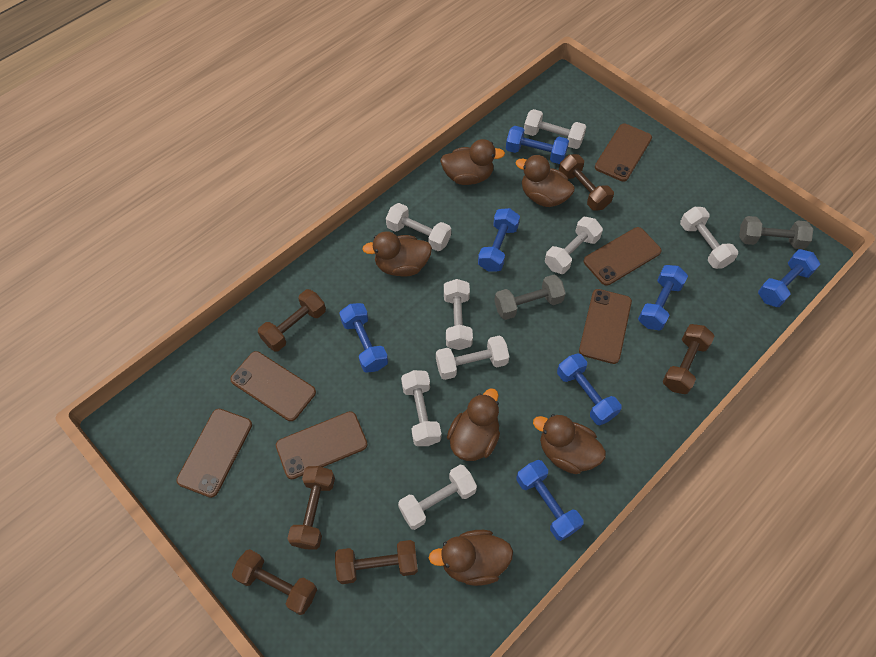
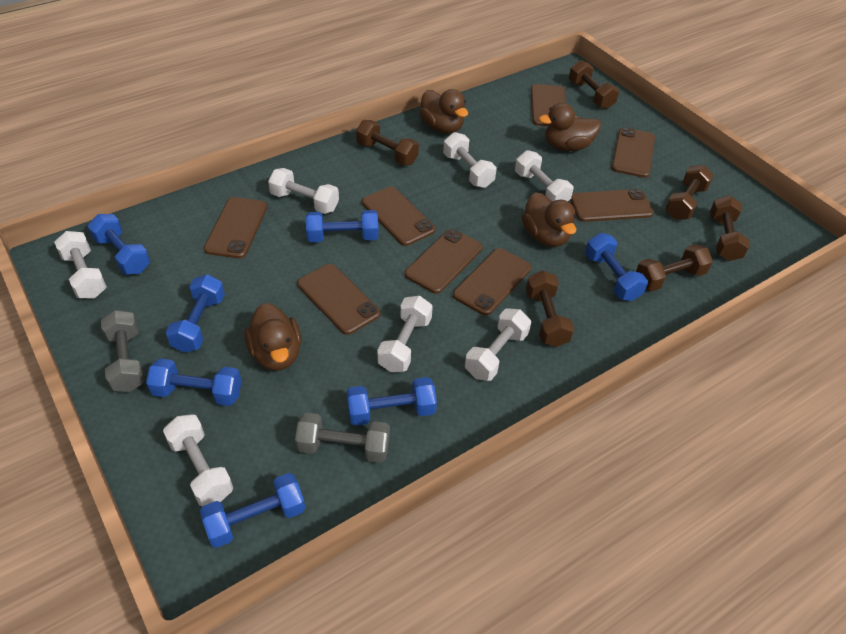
brown duck: [362,231,432,277] [429,530,513,586] [440,139,505,185] [447,388,500,461] [516,155,575,207] [533,414,606,474] = 6 -> [244,303,301,371] [419,89,468,133] [522,192,576,247] [539,103,601,151] = 4
brown phone: [176,409,252,498] [230,351,316,421] [276,411,368,479] [579,289,632,364] [584,227,662,286] [595,124,652,182] = 6 -> [204,197,267,259] [297,264,381,335] [362,187,436,246] [405,229,483,294] [453,248,532,316] [531,84,566,126] [570,189,654,222] [611,127,655,178] = 8
white dumbbell: [386,203,451,251] [398,465,477,530] [401,370,441,446] [436,335,509,380] [444,279,473,350] [524,109,586,149] [545,217,603,274] [680,207,738,269] = 8 -> [54,231,107,299] [163,414,233,506] [268,168,339,214] [377,296,433,372] [443,132,497,188] [465,308,531,381] [515,150,573,202] = 7

